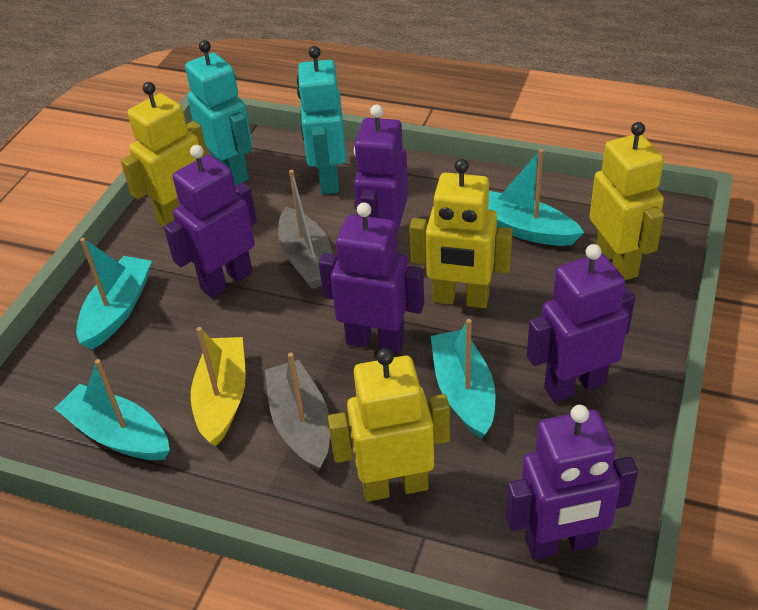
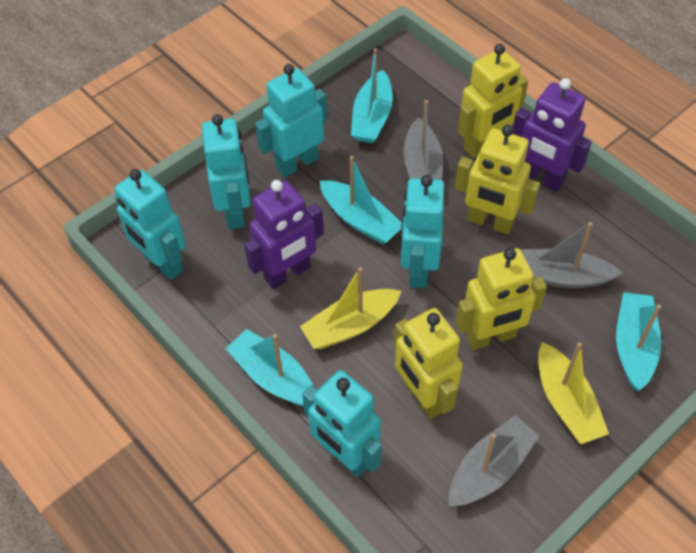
grey boat: [265,353,330,472] [278,170,333,289] = 2 -> [403,100,443,180] [449,415,540,506] [520,222,623,288] = 3
purple robot: [164,145,257,298] [319,202,424,353] [354,105,408,233] [506,405,638,560] [527,244,635,402] = 5 -> [244,180,324,289] [513,78,592,192] = 2
turquoise robot: [185,40,252,186] [297,46,346,195] = 2 -> [114,169,186,280] [202,114,251,229] [255,64,327,177] [302,370,382,477] [400,175,444,288] = 5
yellow boat: [191,327,246,446] = 1 -> [300,267,401,349] [538,342,609,444] = 2

